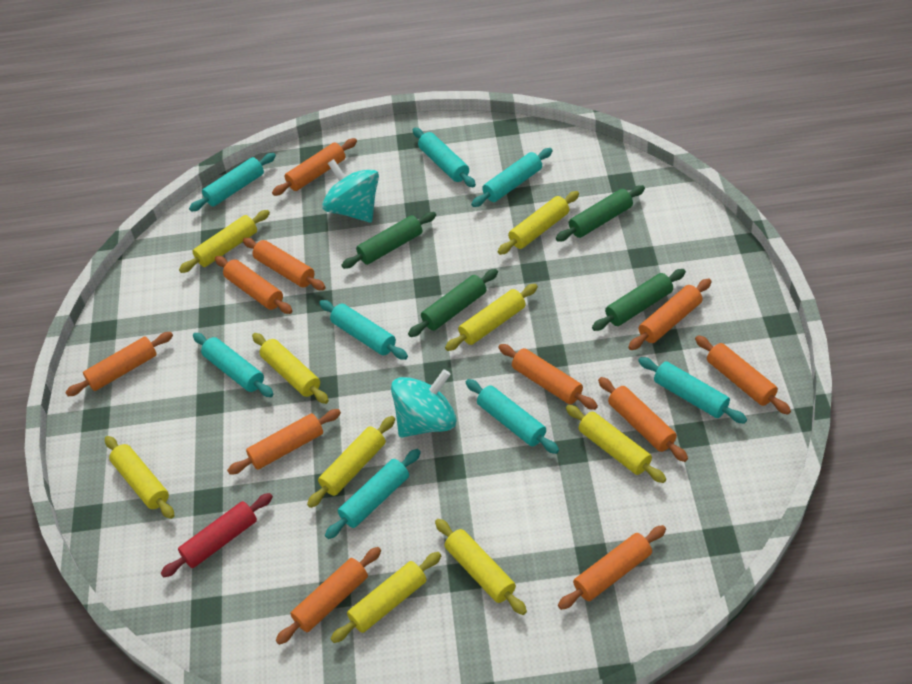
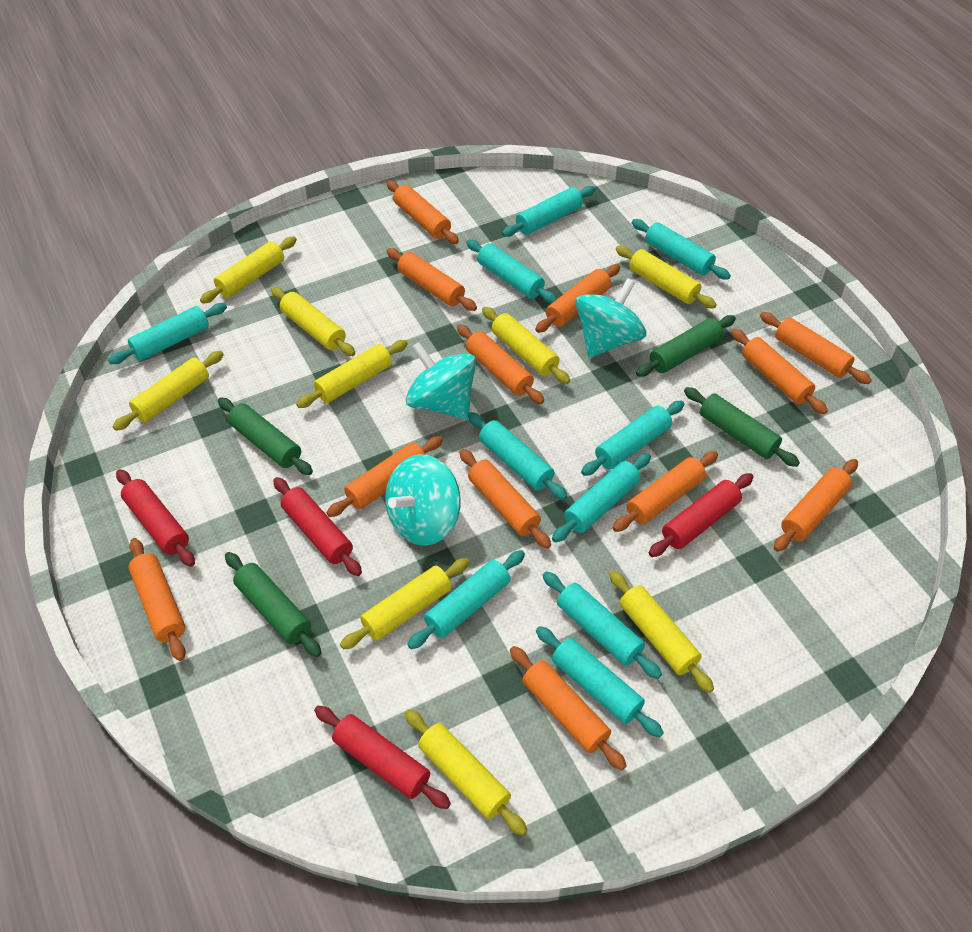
orange rolling pin: [65,332,173,396] [215,256,292,314] [227,409,341,475] [243,238,326,290] [272,138,357,196] [276,547,381,645] [499,344,598,410] [558,525,666,610] [598,377,688,462] [628,278,712,350] [695,335,791,415] = 11 -> [128,538,186,661] [326,436,443,517] [387,180,459,244] [387,248,477,311] [457,324,544,404] [459,449,551,549] [510,646,627,770] [535,264,620,333] [612,451,718,532] [731,329,828,414] [760,312,872,384] [774,459,858,552] = 12
red rolling pin: [161,493,273,577] = 1 -> [116,469,195,567] [273,477,362,576] [314,706,451,809] [649,473,754,557] = 4
turquoise rolling pin: [189,153,276,212] [193,333,274,397] [319,300,408,360] [325,449,421,539] [413,128,476,187] [466,379,559,454] [471,148,553,207] [638,357,747,424] = 8 -> [108,303,227,364] [407,550,525,649] [466,239,557,303] [468,412,567,500] [502,186,595,237] [536,626,664,738] [542,571,662,679] [552,453,651,542] [581,401,684,476] [632,219,731,280] = 10
turquoise spinning top: [322,159,379,223] [391,369,456,437] = 2 -> [385,454,461,546] [406,342,476,419] [576,278,646,357] = 3

